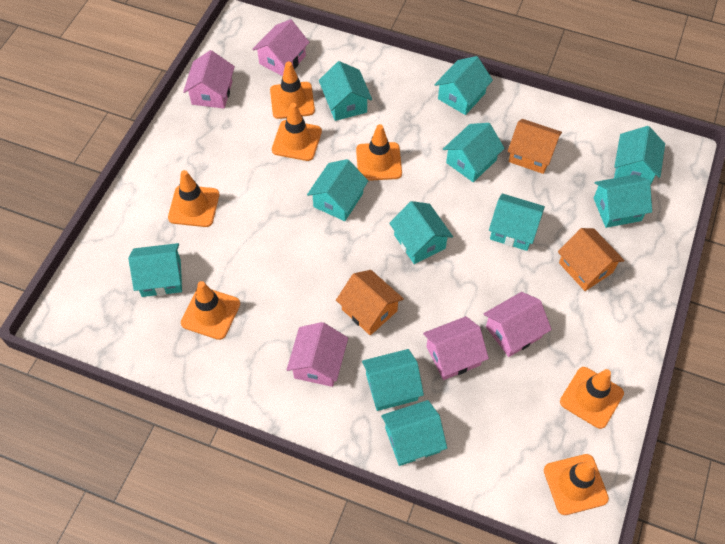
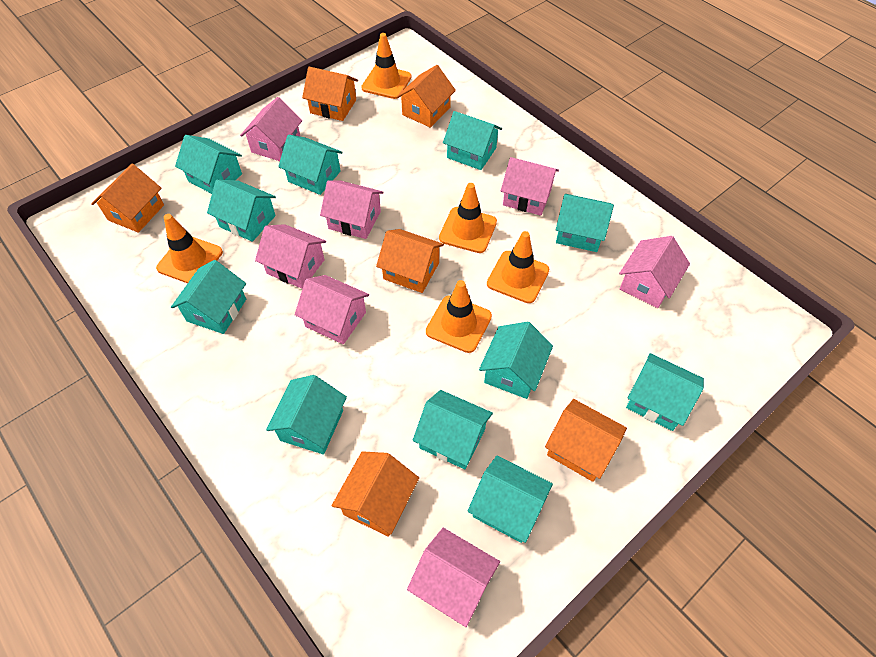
orange house: [336,270,404,335] [508,119,562,174] [558,228,625,291] = 3 -> [91,164,164,233] [302,67,358,121] [332,451,419,537] [376,229,444,293] [396,65,456,128] [545,399,627,482] = 6
orange traffic cone: [168,170,219,227] [181,281,240,340] [270,62,315,119] [272,103,322,161] [356,124,402,181] [544,454,609,515] [560,367,624,429] = 7 -> [156,214,223,283] [361,33,411,99] [426,280,492,353] [439,183,497,253] [487,231,549,303] = 5
pink house: [183,50,235,109] [252,19,310,76] [286,322,348,387] [423,316,489,380] [483,292,552,357] = 5 -> [240,97,302,161] [255,224,326,289] [295,275,369,344] [320,180,384,239] [407,528,500,627] [501,157,559,216] [619,236,690,308] = 7

